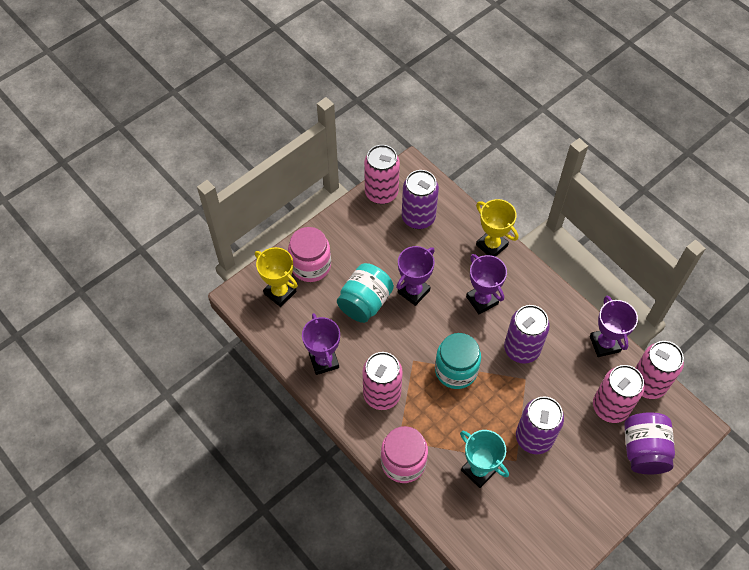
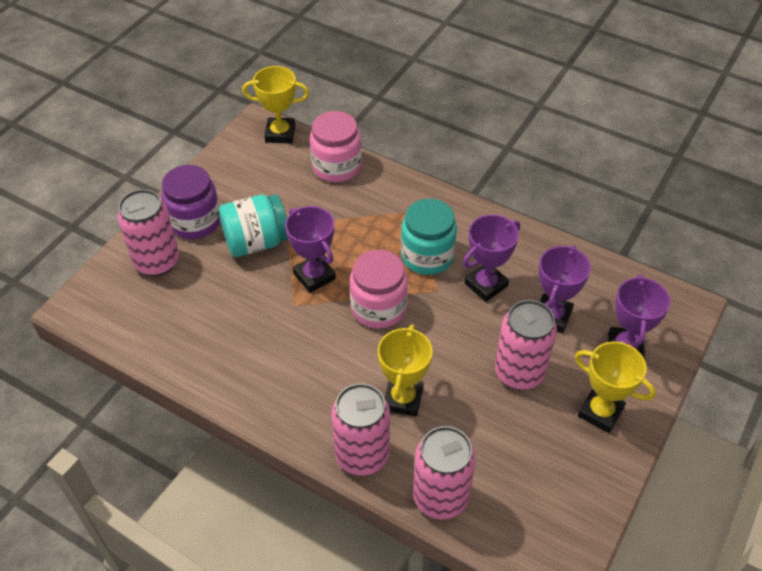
purple can: [402,170,439,229] [504,305,550,364] [516,396,564,454] = 3 -> none = 0
turquoise trophy: [460,430,509,488] = 1 -> none = 0
yellow trophy: [255,247,298,307] [476,199,518,257] = 2 -> [242,66,309,144] [378,324,433,416] [575,342,656,433] = 3

